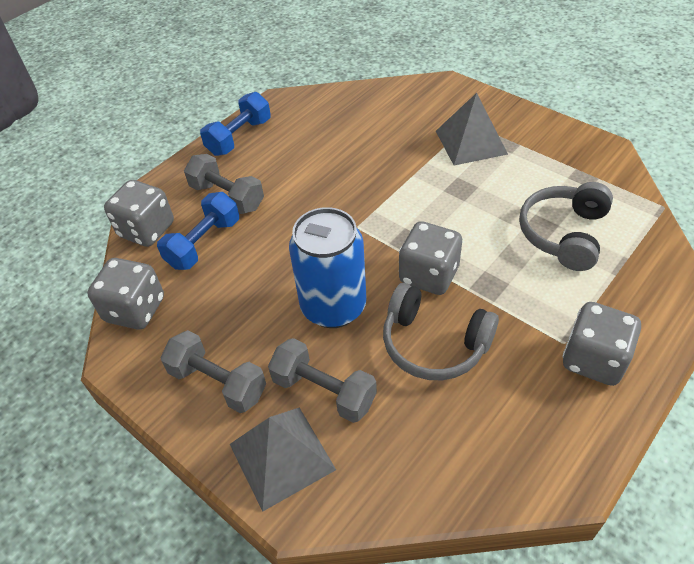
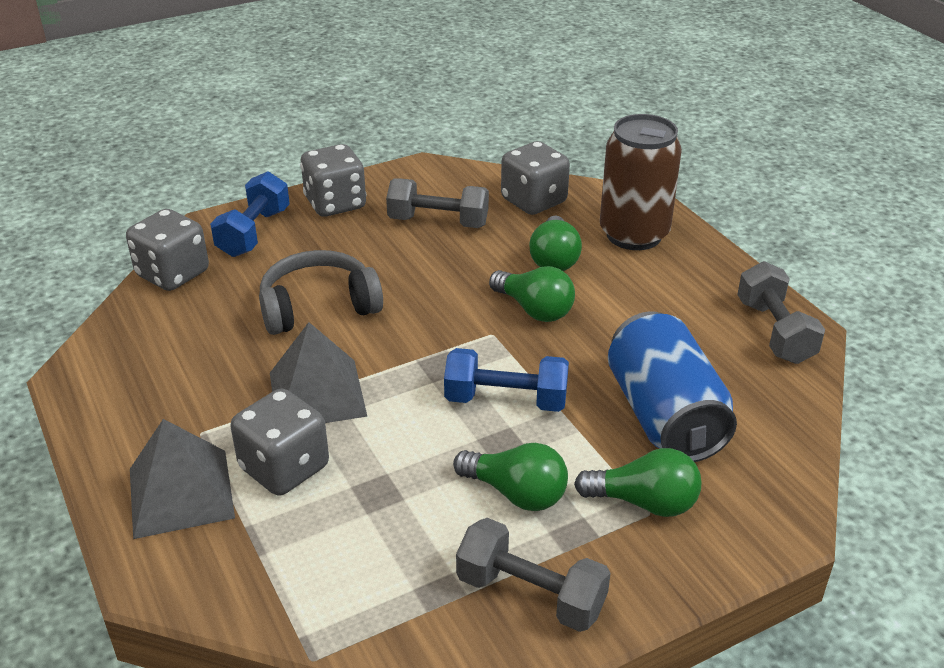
brown can: none = 0 -> [600,114,682,250] = 1
green light bulb: none = 0 -> [453,443,568,511] [489,266,575,322] [529,216,582,271] [574,448,701,517] = 4
grey headphones: [383,283,499,380] [519,182,613,271] = 2 -> [259,250,383,335] = 1

